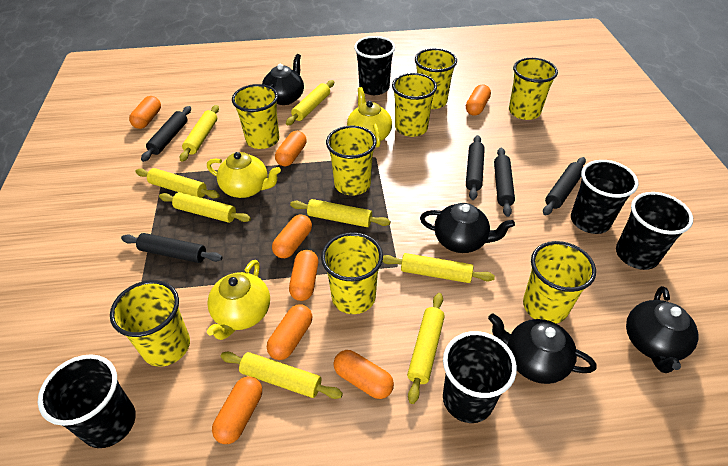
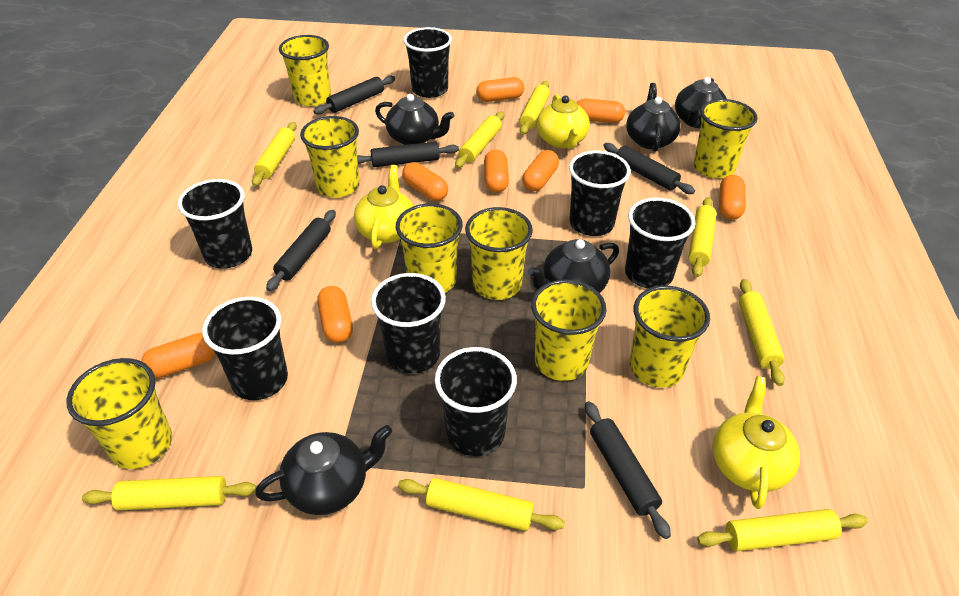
black cup: [37,354,136,448] [354,36,395,95] [443,331,517,423] [571,160,639,234] [616,192,693,270] = 5 -> [178,179,252,269] [202,297,288,400] [371,273,446,374] [403,27,452,98] [435,347,517,456] [569,151,631,236] [625,198,696,289] = 7
black teapot: [262,54,304,105] [420,203,515,253] [488,313,597,384] [626,286,698,373] = 4 -> [255,425,392,515] [375,94,454,145] [528,239,619,293] [626,83,681,152] [675,77,727,128] = 5

